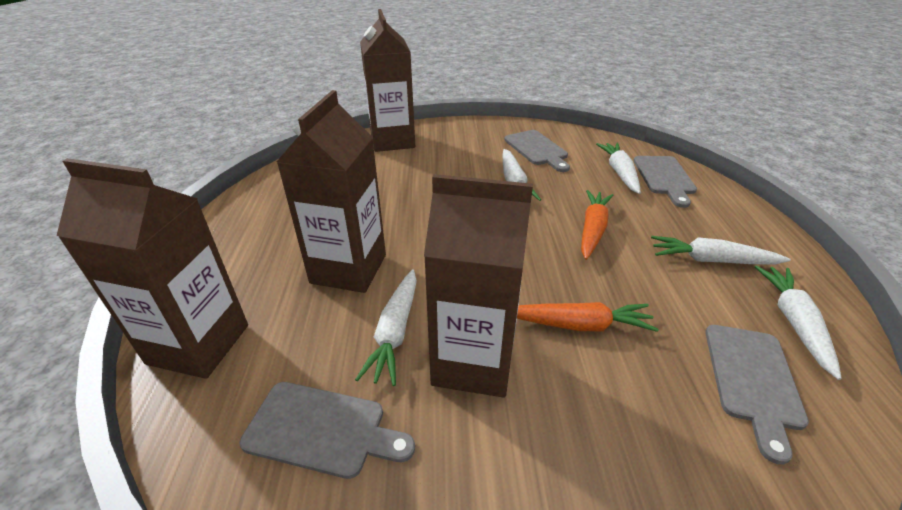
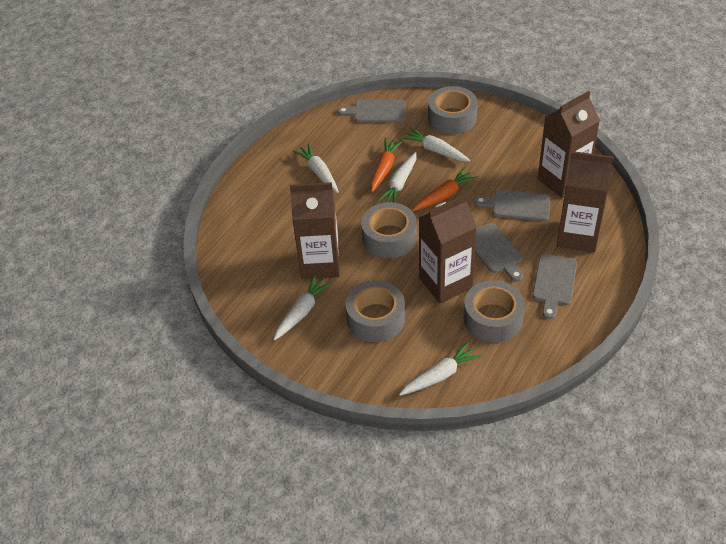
grey tape: none = 0 -> [345,280,405,342] [361,202,417,258] [428,86,478,134] [464,280,525,343] = 4

